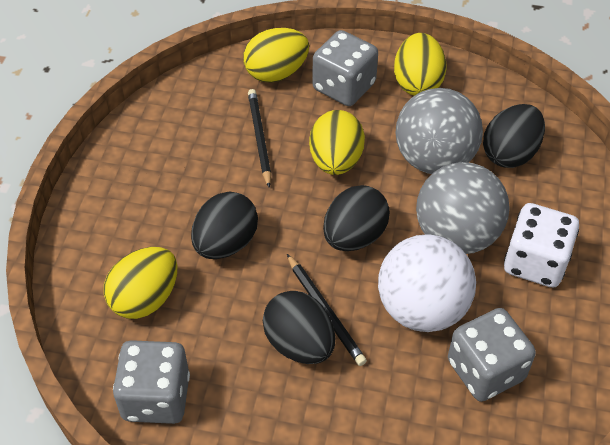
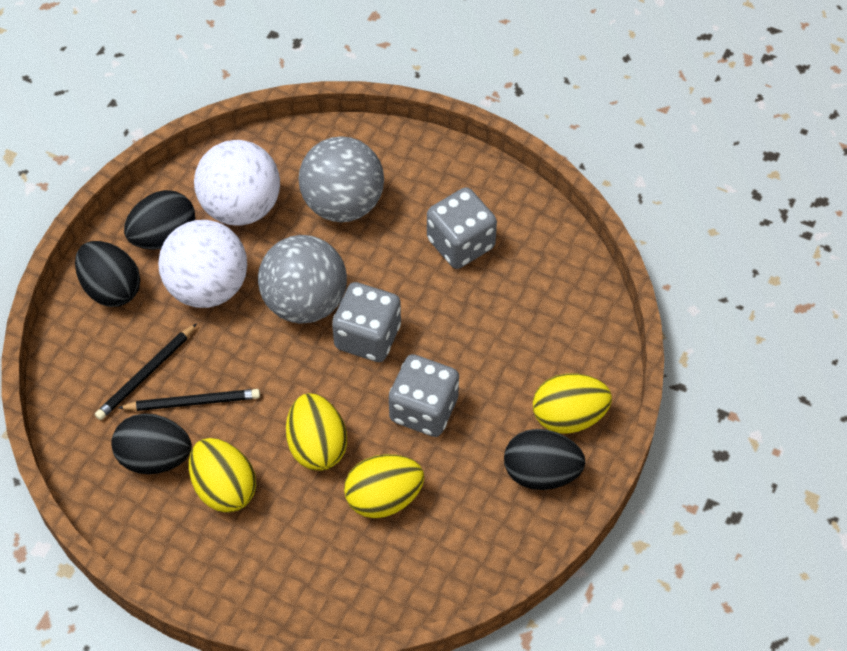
white ball: [378,234,476,332] = 1 -> [158,220,247,308] [194,140,280,225] = 2
white dice: [504,203,579,287] = 1 -> none = 0

